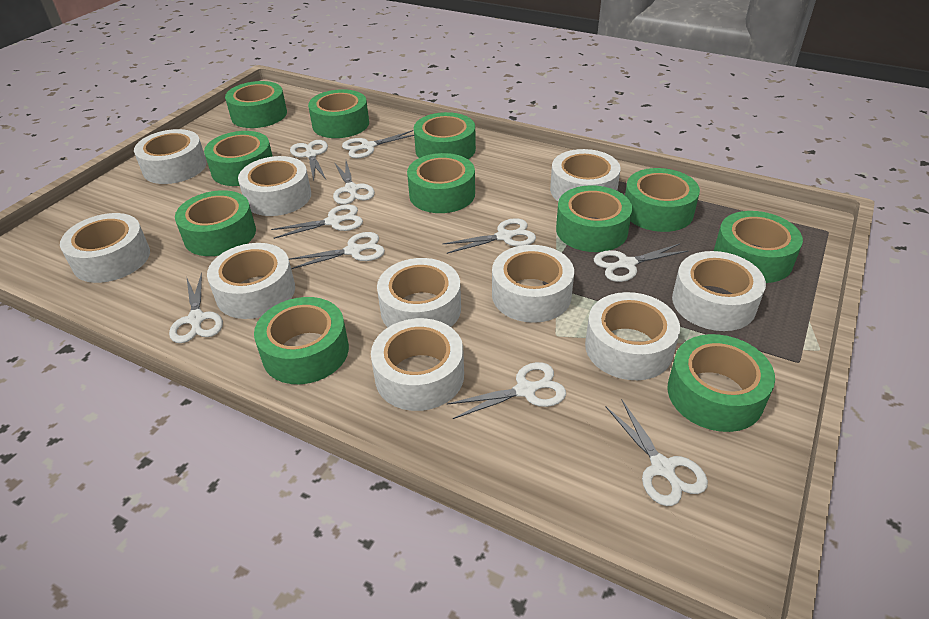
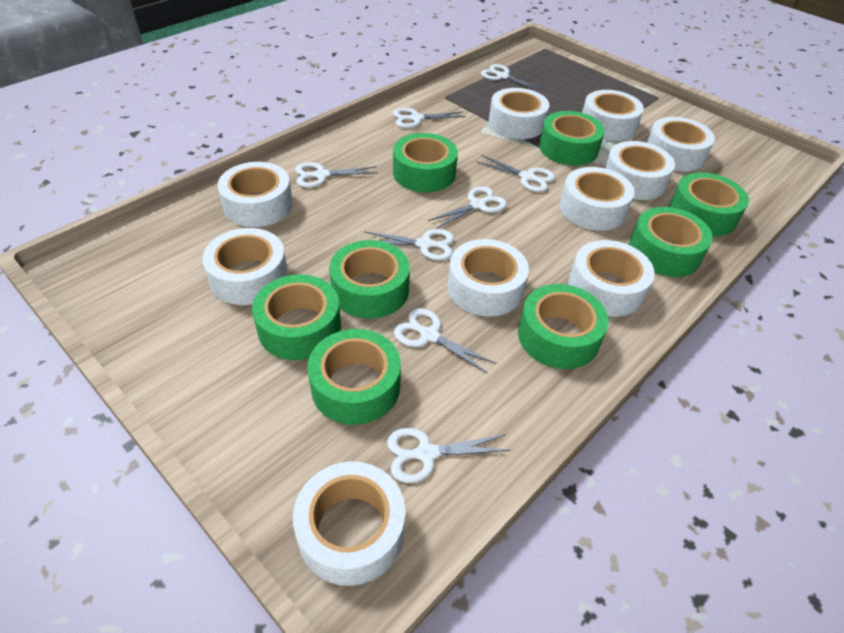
green tape: [175,190,256,256] [204,131,273,186] [225,81,287,128] [254,297,349,384] [308,89,369,138] [407,153,475,213] [414,112,476,159] [556,185,632,252] [625,168,700,232] [667,334,775,432] [714,211,803,283] = 11 -> [252,274,341,360] [307,329,401,425] [329,240,410,319] [393,133,458,192] [518,284,609,369] [539,111,605,166] [629,207,713,277] [669,172,749,236] = 8
white scissors: [169,272,223,343] [271,204,363,239] [289,232,385,269] [290,140,328,181] [333,161,375,205] [342,130,414,158] [442,218,536,254] [447,362,566,419] [594,243,689,282] [606,400,708,506] = 10 -> [295,162,378,188] [364,229,454,260] [387,428,511,483] [393,108,466,128] [394,308,496,374] [428,186,507,229] [476,155,555,192] [481,64,544,92] = 8

